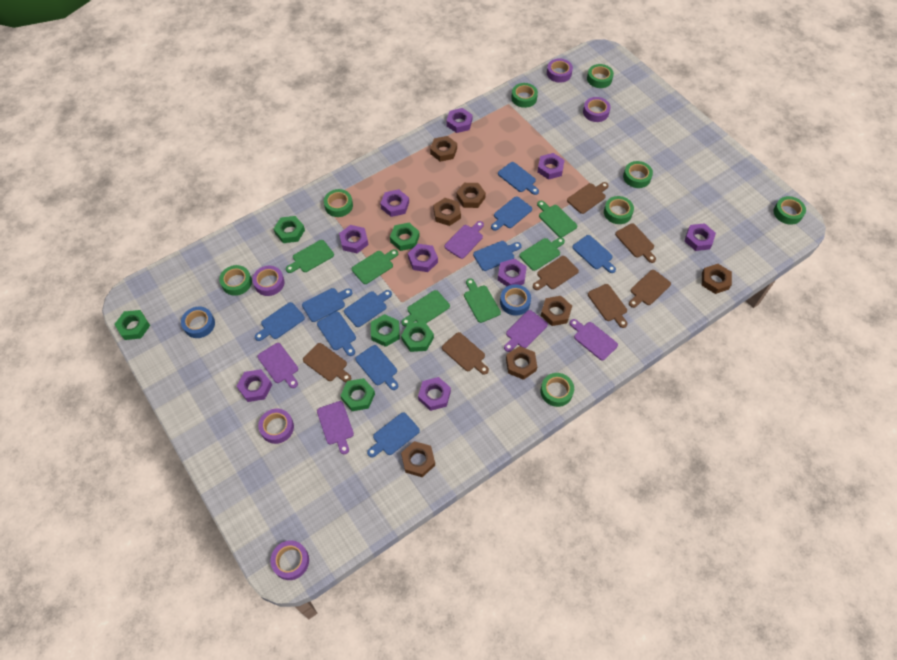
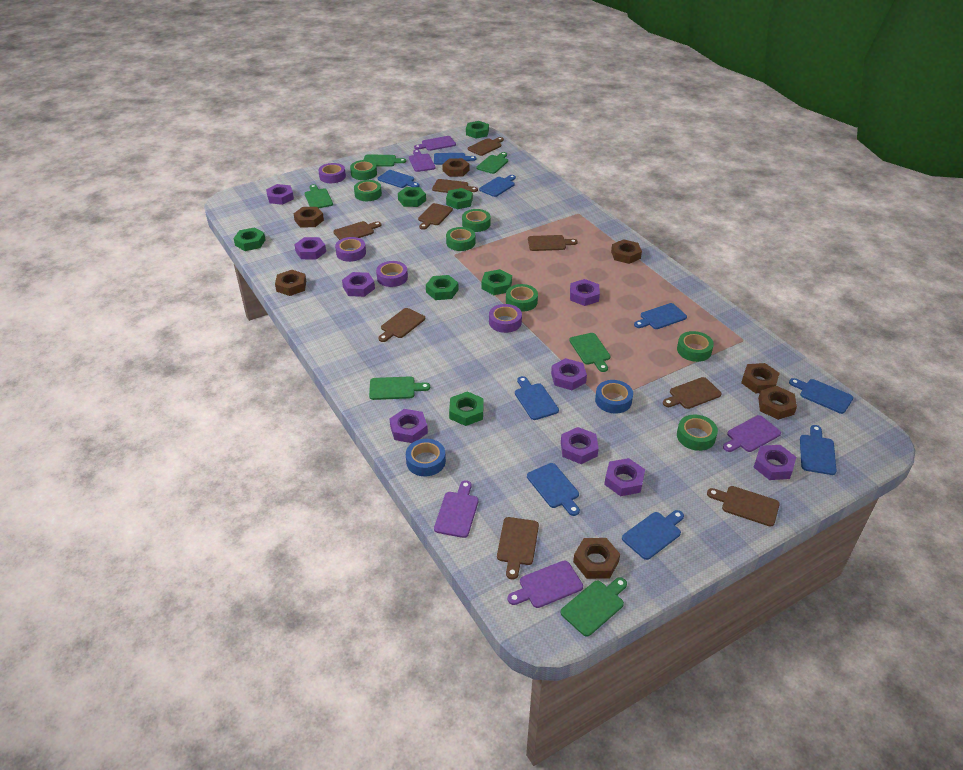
blue cutting board: [255,302,305,341] [302,288,353,322] [317,312,356,356] [344,290,392,327] [355,345,398,390] [367,412,420,458] [473,241,522,271] [491,196,532,231] [498,162,539,195] [572,235,616,273] = 10 -> [378,170,419,188] [434,153,476,165] [479,175,516,197] [515,376,559,420] [527,463,580,516] [622,510,684,560] [634,303,687,329] [789,378,853,414] [800,425,837,475] = 9
brown cutting board: [303,343,351,382] [442,332,489,375] [533,256,579,290] [567,182,609,214] [588,284,628,328] [615,223,656,263] [629,270,671,308] = 7 -> [333,221,382,240] [378,308,425,342] [418,203,453,230] [432,179,478,193] [468,137,504,156] [497,517,539,579] [528,235,578,251] [663,377,721,409] [707,486,780,527] = 9
green nut: [114,310,150,340] [274,216,305,243] [341,378,375,411] [371,314,400,347] [390,223,420,251] [401,322,434,352] = 6 -> [234,228,266,251] [398,187,426,207] [426,275,459,300] [446,188,473,209] [449,391,484,426] [466,121,489,139] [481,269,512,295] = 7
green tape: [219,265,252,296] [324,189,353,217] [511,83,538,108] [540,373,574,407] [587,64,614,88] [604,196,634,224] [623,161,653,188] [774,196,806,225] = 8 -> [350,160,377,180] [354,180,382,201] [446,227,475,251] [462,209,490,232] [506,284,538,312] [677,331,714,362] [677,415,718,451] = 7
purple tape: [252,266,285,296] [258,409,294,444] [270,540,309,580] [547,58,573,83] [583,97,611,122] = 5 -> [318,163,346,183] [335,237,366,262] [376,261,408,287] [489,304,522,333] = 4

